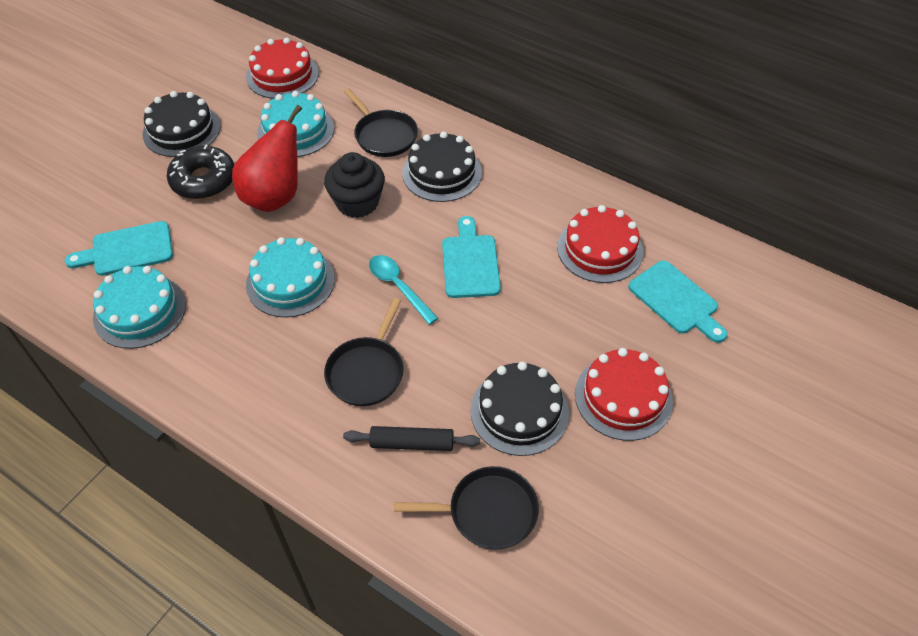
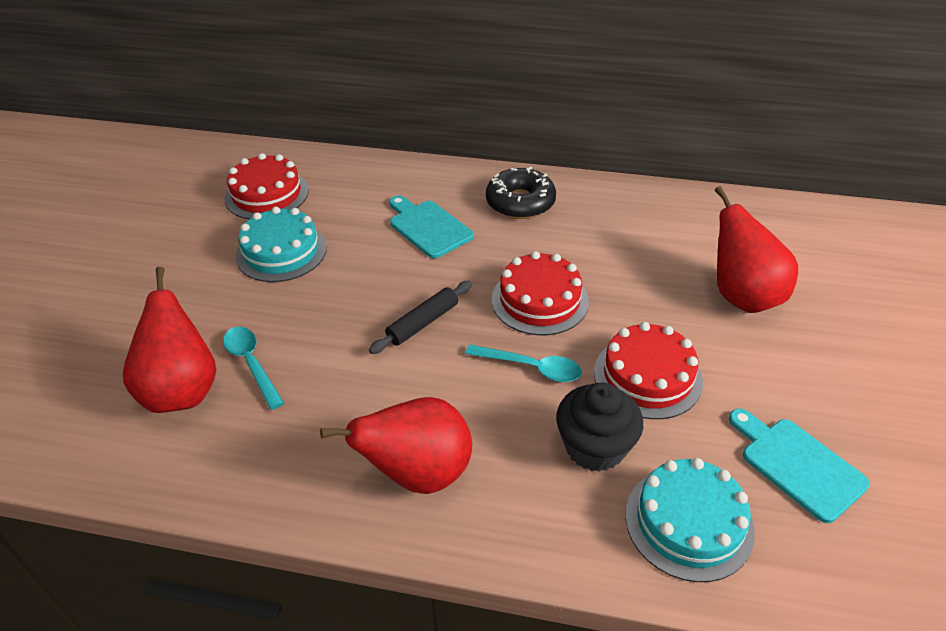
black cake: [142,91,221,157] [402,131,482,202] [471,361,569,456] = 3 -> none = 0
black pan: [324,298,404,406] [344,89,418,157] [394,466,539,550] = 3 -> none = 0
red pear: [232,105,302,212] = 1 -> [123,267,216,413] [320,397,472,494] [714,186,798,313] = 3
turquoise cake: [93,266,186,349] [246,237,335,318] [257,91,334,157] = 3 -> [235,207,327,282] [625,458,755,582] = 2
turquoise cutting board: [65,221,173,276] [442,216,501,298] [628,260,727,343] = 3 -> [389,195,474,258] [729,409,870,523] = 2
turquoise spoon: [369,255,438,325] = 1 -> [223,327,284,410] [465,344,582,382] = 2

